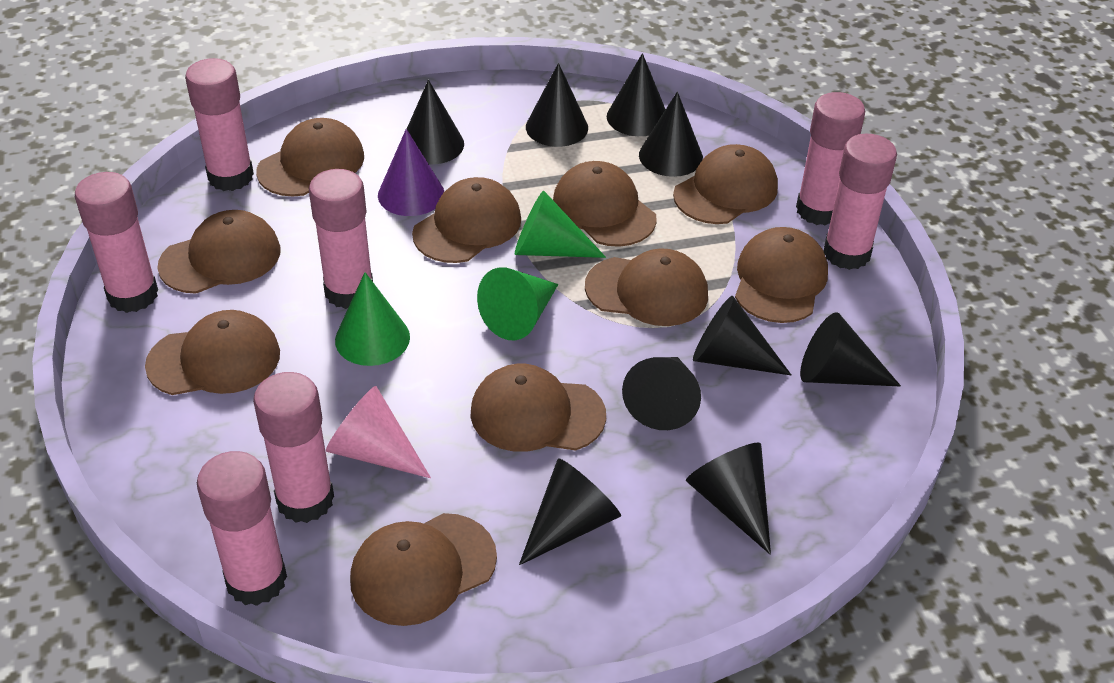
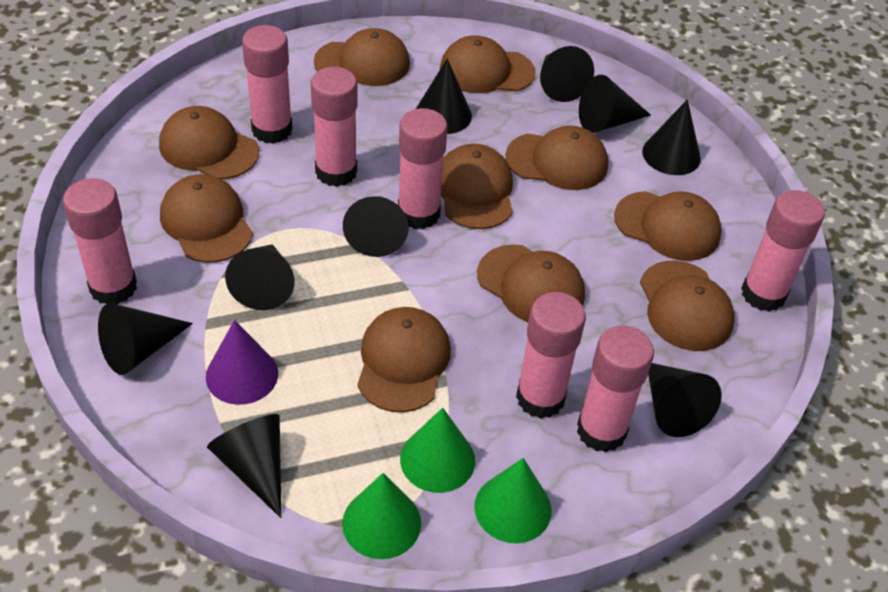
pink cone: [326,386,431,478] = 1 -> none = 0

